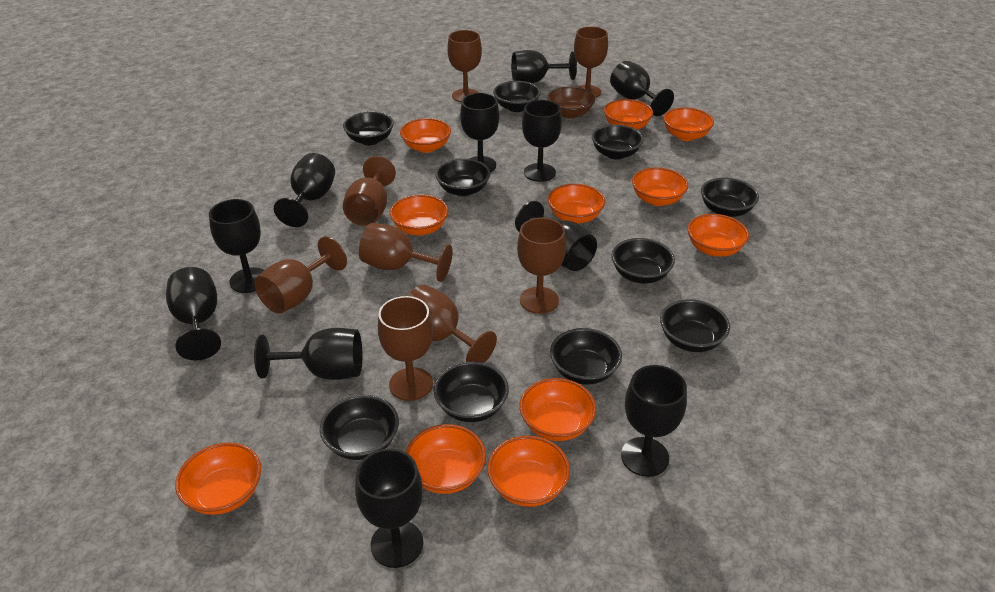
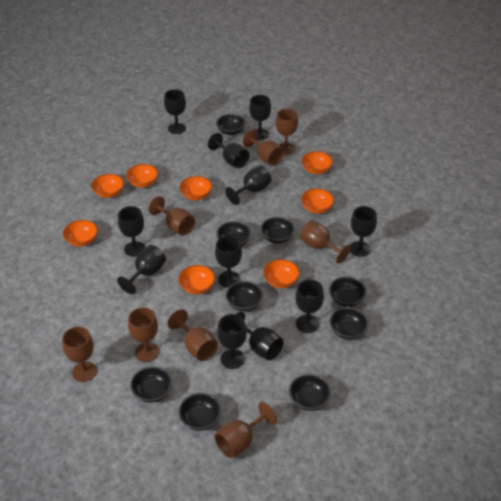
black bowl: [320,395,399,460] [343,111,394,145] [434,362,509,422] [435,158,490,196] [493,81,541,112] [550,328,622,384] [592,124,644,160] [611,238,675,283] [660,299,730,352] [701,178,759,217] = 10 -> [130,367,172,403] [178,393,222,431] [216,114,246,135] [216,221,251,246] [226,281,263,312] [260,217,295,244] [289,374,331,411] [329,277,367,307] [330,308,369,340] = 9
brown bowl: [547,87,595,119] = 1 -> none = 0
orange bowl: [175,442,261,515] [390,195,448,236] [400,118,451,153] [406,424,486,494] [487,435,570,507] [519,378,596,441] [548,184,605,224] [604,99,653,130] [632,167,688,206] [663,107,714,141] [687,214,749,257] = 11 -> [63,220,98,247] [91,174,124,198] [126,164,158,187] [178,265,215,294] [180,176,212,200] [263,259,300,288] [301,151,333,174] [301,188,334,213] = 8

